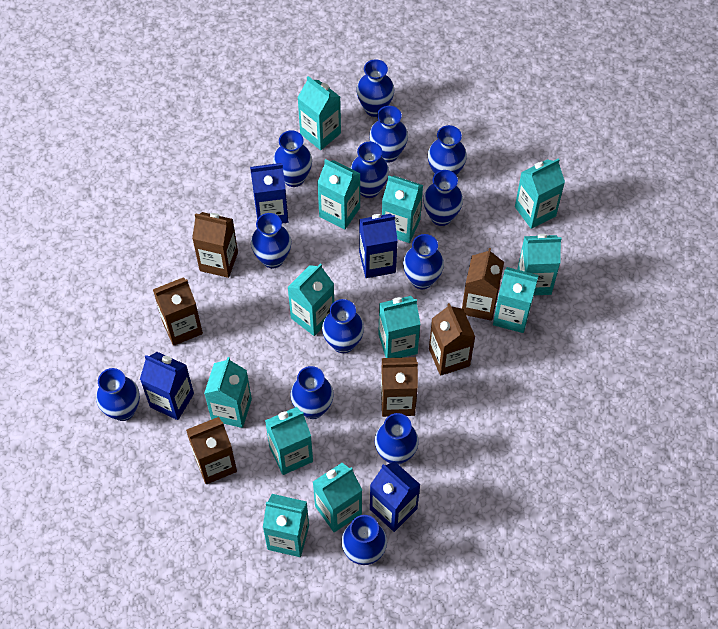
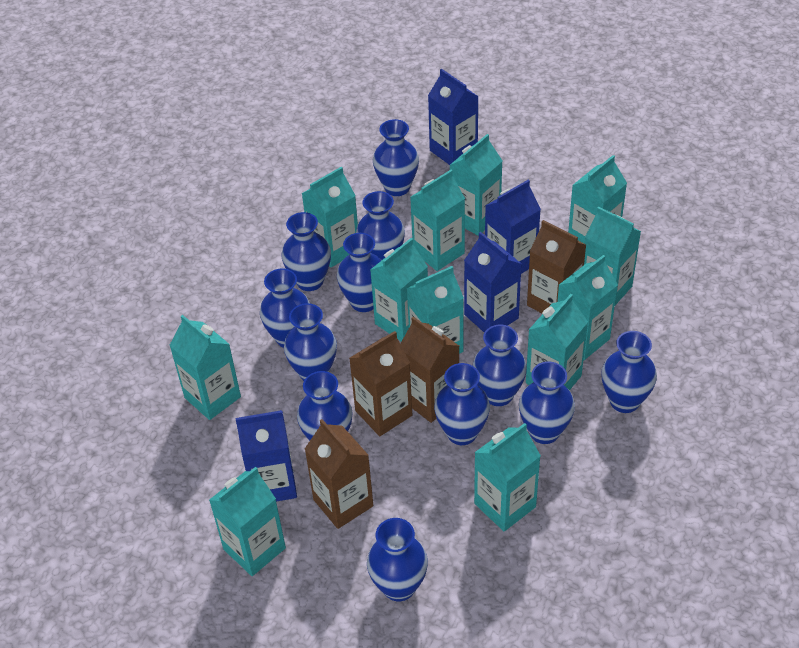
blue vase: [96,368,140,421] [251,213,291,268] [273,130,312,187] [290,366,334,419] [322,299,364,353] [341,515,387,565] [350,142,389,198] [356,59,394,117] [369,106,408,163] [375,413,419,465] [403,234,444,289] [423,170,463,226] [428,125,467,175] = 13 -> [260,268,310,348] [282,212,331,291] [284,303,337,381] [297,371,353,441] [337,233,382,312] [356,191,405,260] [367,518,428,601] [373,119,419,196] [434,363,490,445] [473,325,527,406] [519,362,575,444] [601,331,657,413] = 12
brown carton: [153,277,203,346] [186,417,237,484] [192,212,238,278] [381,357,418,417] [429,303,475,376] [462,248,504,321] = 6 -> [305,419,373,529] [349,331,412,436] [400,316,459,423] [527,220,586,313] = 4

